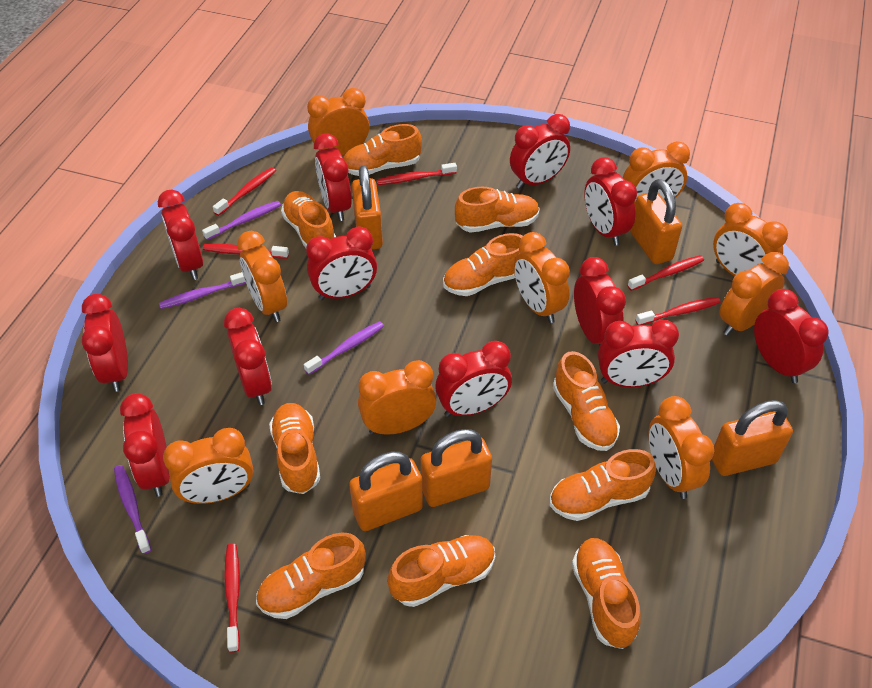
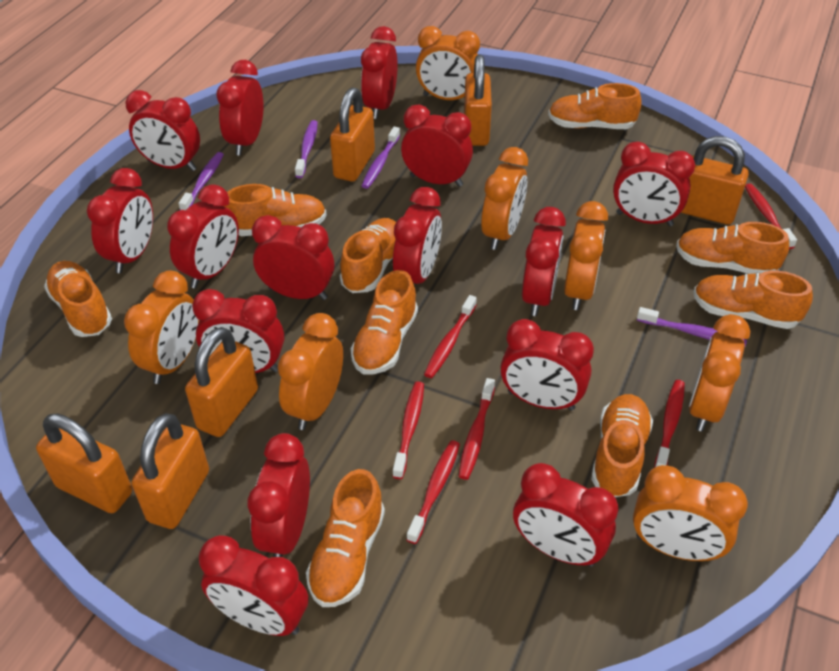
orange clock: [163,428,253,504] [237,231,287,322] [307,88,369,155] [358,360,436,435] [514,232,570,323] [623,141,690,204] [648,396,714,499] [713,203,788,276] [719,252,789,336] = 9 -> [124,271,199,384] [278,313,343,430] [416,26,480,100] [481,147,528,250] [564,201,608,310] [633,465,748,561] [689,314,750,432] = 7
orange padlock: [349,452,423,531] [352,165,383,249] [421,429,492,507] [630,179,682,264] [712,400,793,476] = 5 -> [36,413,132,513] [132,413,209,529] [185,327,258,437] [330,88,375,182] [464,55,492,146] [681,136,749,225] = 6
orange shoe: [256,533,366,619] [269,403,320,494] [281,191,336,248] [343,124,422,176] [387,535,495,607] [443,233,523,296] [455,187,540,233] [550,449,656,521] [553,351,620,451] [572,538,641,649] = 10 -> [44,261,112,337] [224,184,327,236] [306,469,385,607] [340,218,396,293] [351,270,418,375] [548,83,642,129] [591,394,653,497] [676,222,789,274] [693,271,813,329] = 9
red clock: [82,294,128,392] [120,393,170,497] [158,190,203,280] [224,308,272,405] [306,227,377,300] [314,133,352,221] [435,341,512,417] [510,114,570,189] [574,257,626,345] [584,157,637,246] [598,320,679,387] [754,289,829,383] = 12 -> [87,168,153,273] [125,90,200,171] [167,185,239,288] [192,289,284,373] [199,535,308,636] [217,60,264,156] [247,433,310,557] [252,215,334,300] [361,26,398,119] [393,187,442,284] [401,105,473,187] [500,319,594,411] [513,463,618,567] [522,207,566,316] [613,142,695,226] = 15

